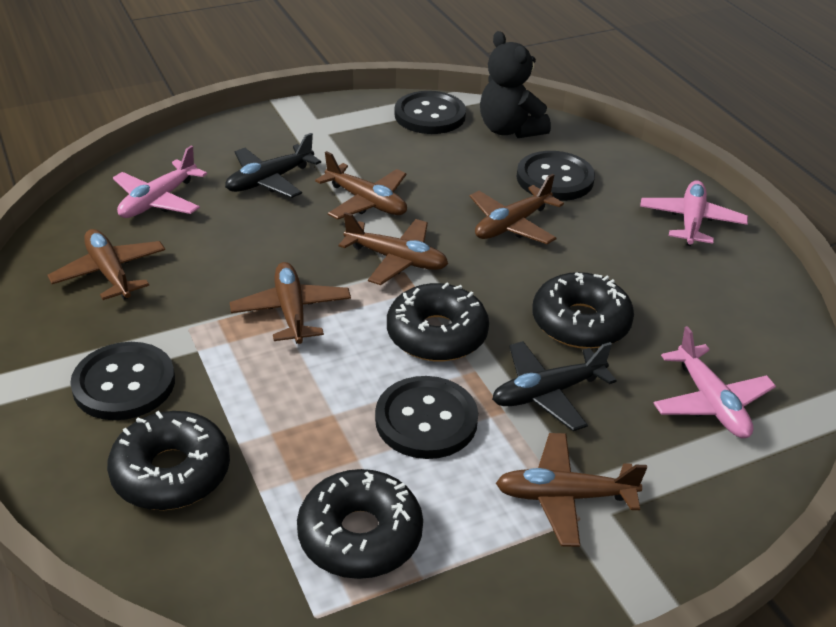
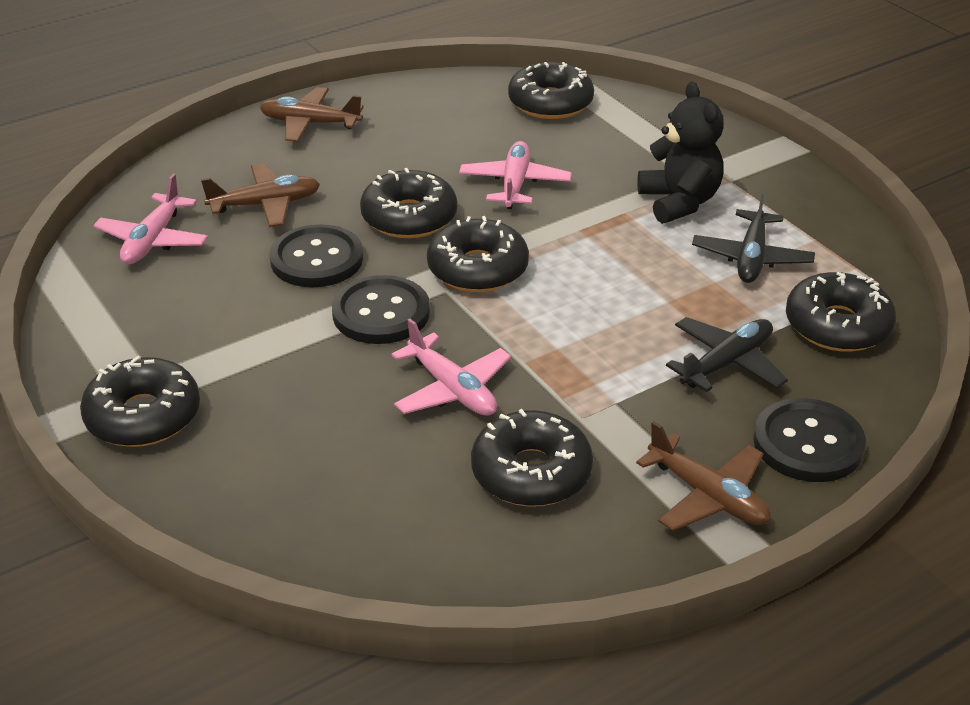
black button: [70,342,175,420] [375,376,478,459] [394,91,466,134] [517,151,595,201] = 4 -> [270,224,363,287] [332,275,430,344] [753,398,866,482] = 3
black donut: [107,411,230,510] [297,469,423,579] [387,283,489,361] [532,272,634,349] = 4 -> [80,356,200,447] [360,168,457,238] [427,216,529,292] [471,409,593,507] [508,62,594,119] [786,272,896,352] = 6
brown plane: [47,229,165,300] [230,262,351,344] [315,151,407,220] [338,212,448,285] [470,174,564,244] [496,433,647,547] = 6 -> [201,163,320,227] [260,87,364,142] [636,421,771,531] = 3

